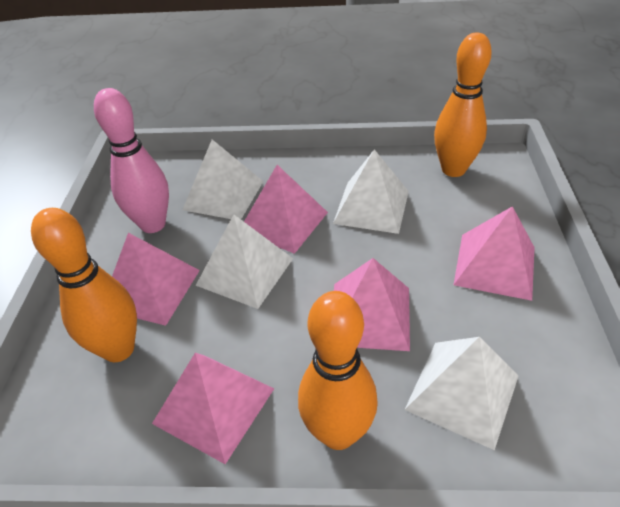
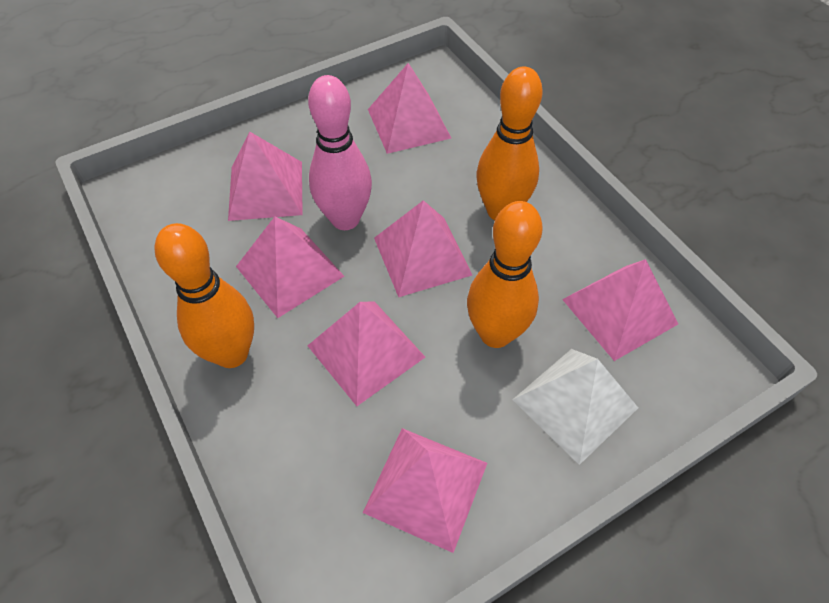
pink pyramid: [112,233,200,326] [152,353,274,464] [244,165,328,254] [334,258,410,351] [454,206,535,301] = 5 -> [228,132,303,221] [236,217,344,318] [308,301,425,406] [363,428,487,553] [368,63,451,154] [374,200,472,297] [562,259,678,361] = 7
white pyramid: [183,140,264,219] [195,214,293,309] [333,149,409,234] [405,337,519,450] = 4 -> [513,349,638,465] = 1

